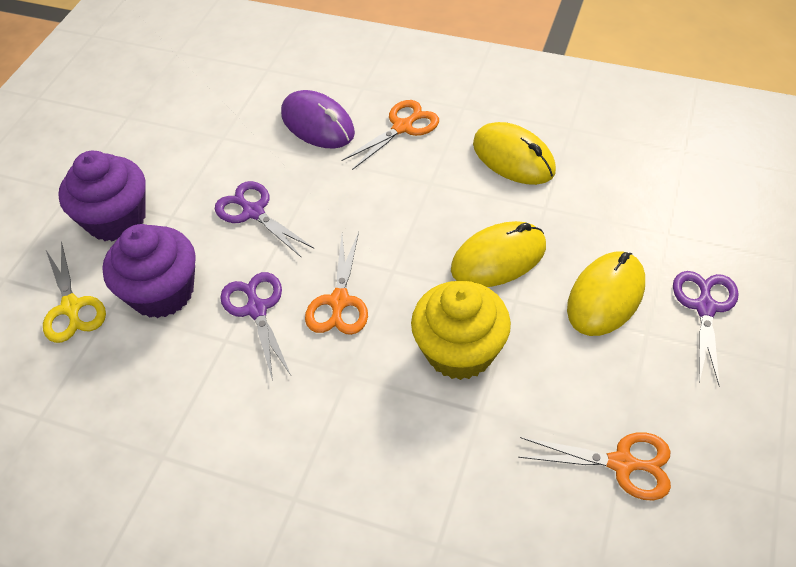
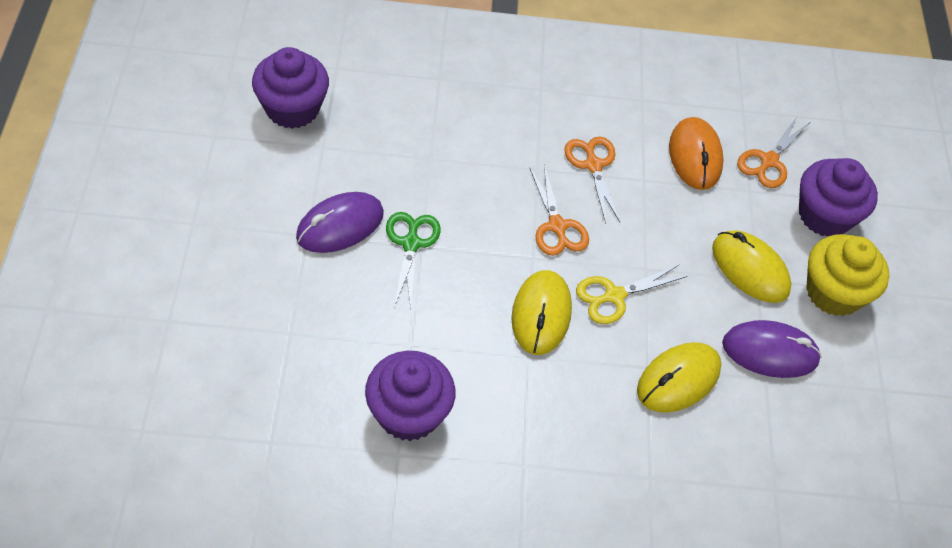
green scissors: none = 0 -> [386,212,441,309] = 1
orange mouse: none = 0 -> [669,117,724,190] = 1
purple cupcake: [58,151,146,242] [102,224,196,318] = 2 -> [252,47,329,129] [365,351,455,441] [799,158,878,237] = 3
purple mouse: [281,90,355,148] = 1 -> [296,192,384,253] [722,320,822,378] = 2
purple scissors: [215,181,315,258] [220,272,291,381] [673,271,739,387] = 3 -> none = 0

